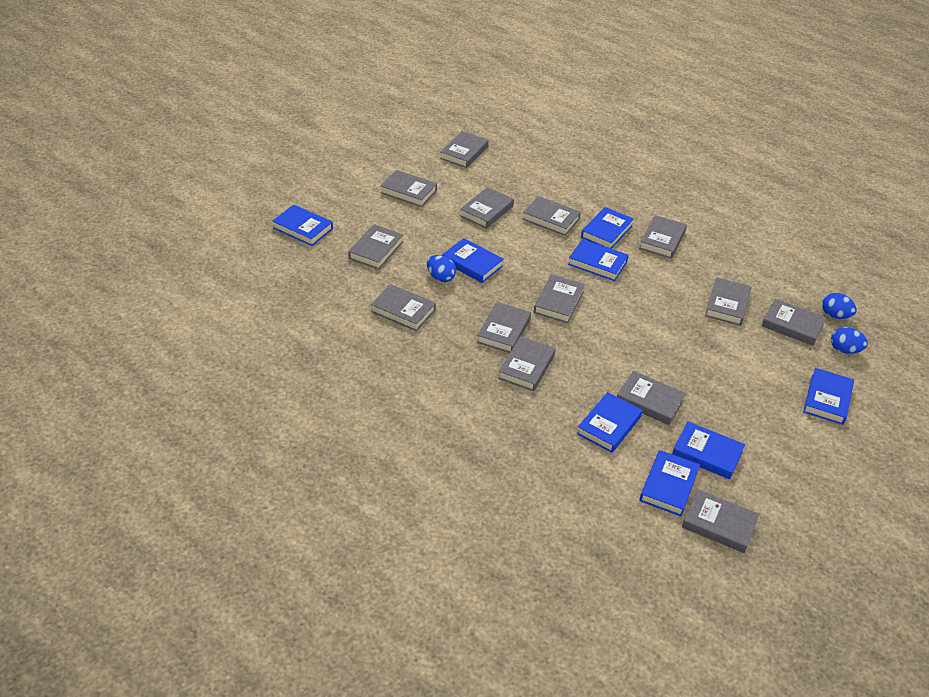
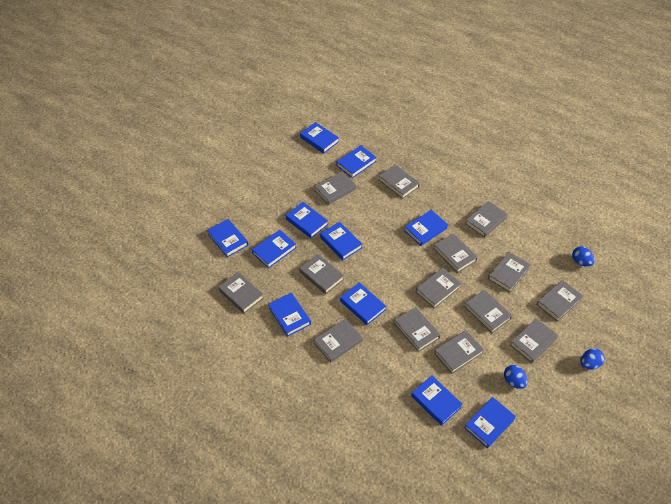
blue book: [272,205,333,246] [442,238,504,283] [568,239,629,281] [577,392,642,453] [581,207,634,249] [639,450,700,516] [672,421,745,479] [803,368,854,425] = 8 -> [207,219,248,257] [252,230,296,268] [268,293,311,337] [286,202,328,238] [300,122,339,154] [320,222,362,260] [337,145,377,178] [340,282,386,325] [404,210,448,246] [411,376,463,426] [464,397,516,448] = 11

